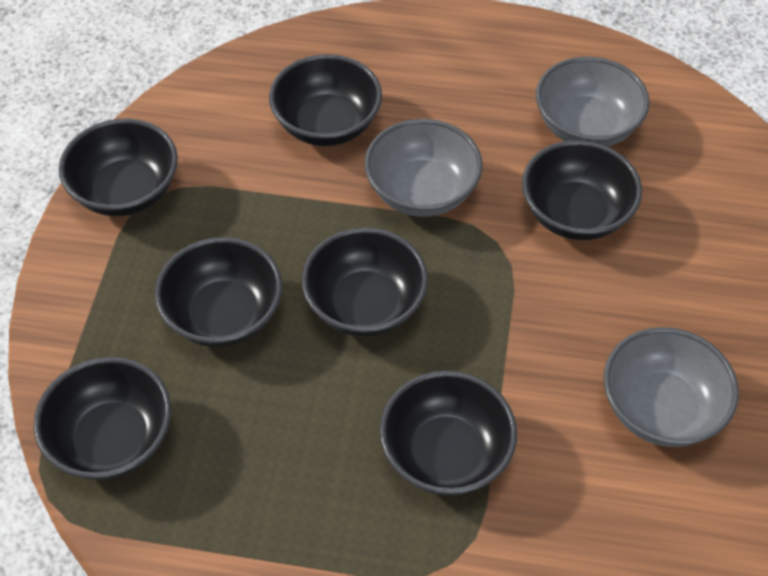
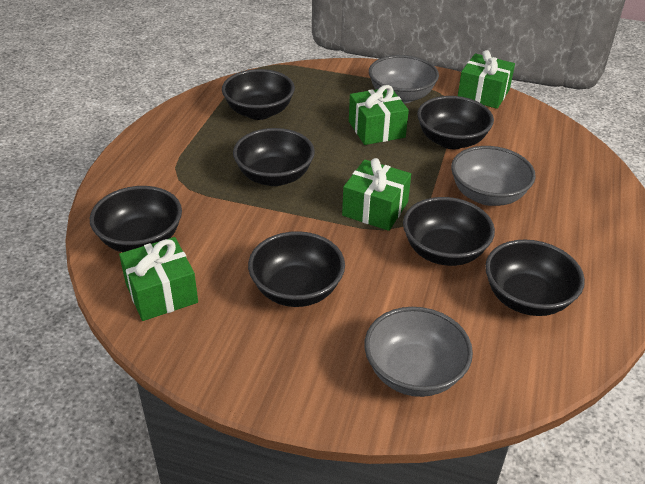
green gift: none = 0 -> [119,237,198,321] [342,158,411,231] [349,85,409,145] [458,50,515,109] = 4

